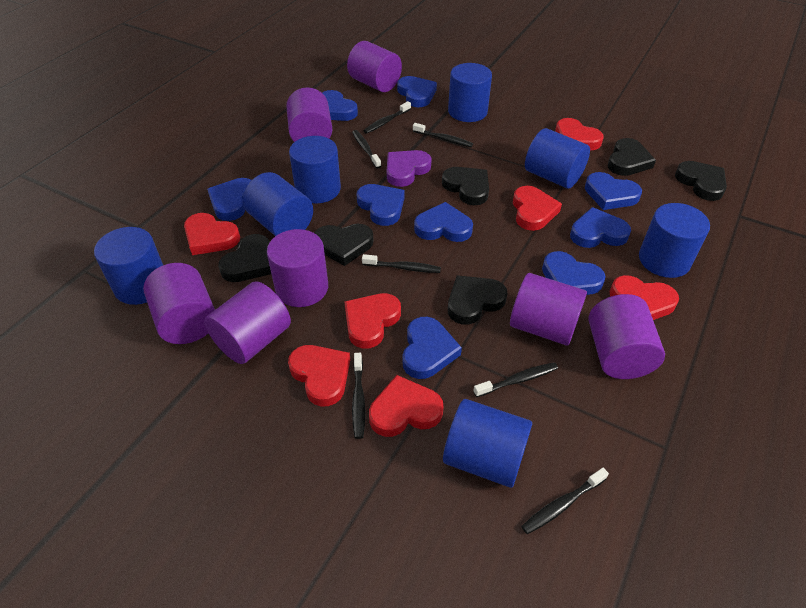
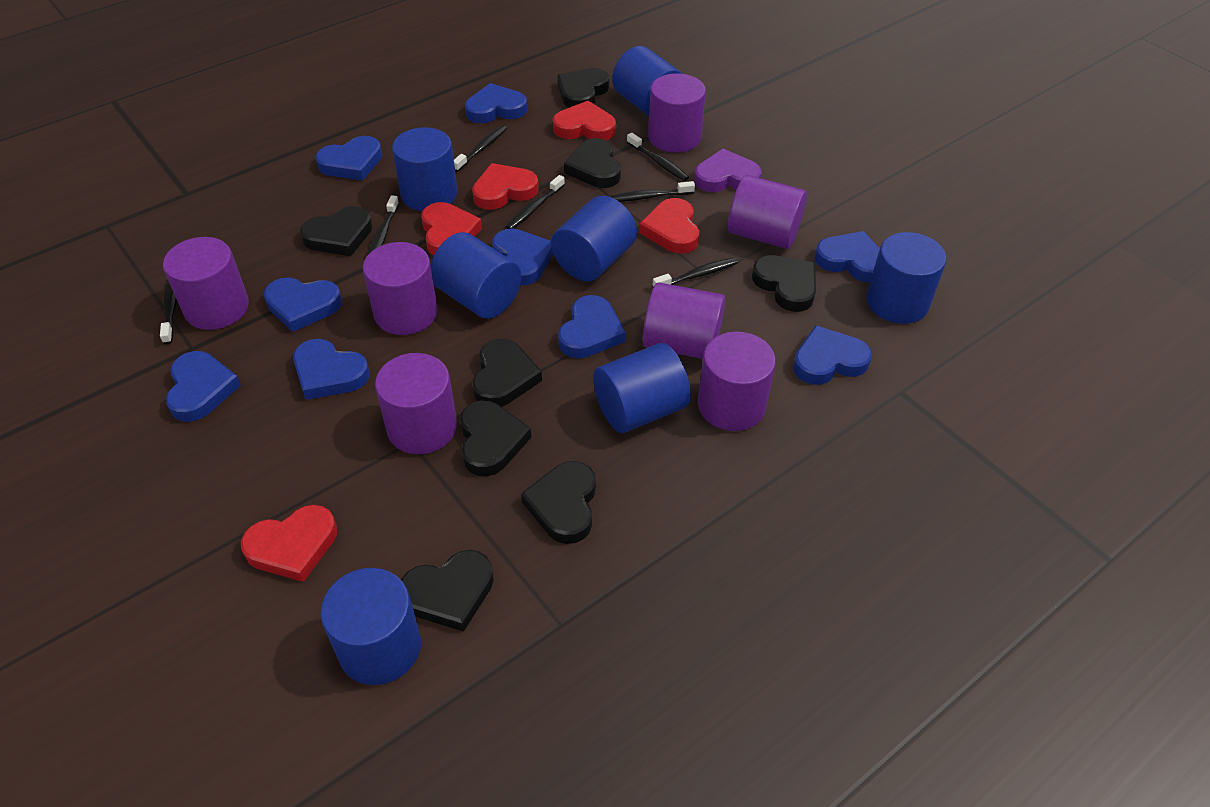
black heart: [218,234,271,282] [314,224,374,266] [442,167,489,205] [448,275,508,325] [608,138,656,176] [675,161,727,201] = 6 -> [300,206,372,256] [401,550,494,632] [460,400,531,476] [473,338,542,407] [521,461,596,544] [557,68,609,108] [564,138,621,188] [752,255,816,312] = 8
red heart: [184,213,240,255] [288,345,350,406] [344,293,401,349] [369,375,444,437] [513,186,562,231] [555,118,604,150] [609,275,679,320] = 7 -> [241,505,337,582] [421,202,482,255] [472,163,539,210] [553,101,616,140] [639,198,699,254] = 5

